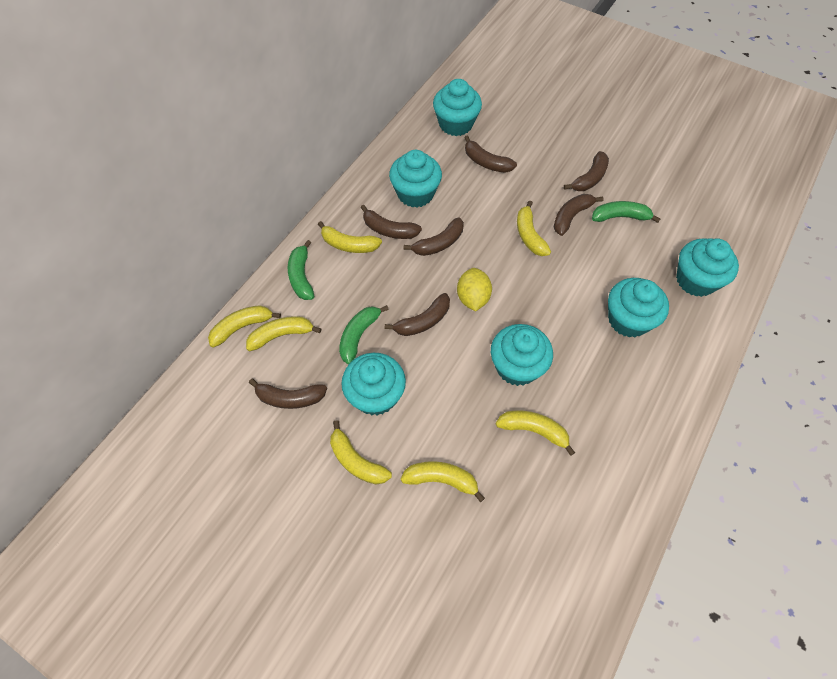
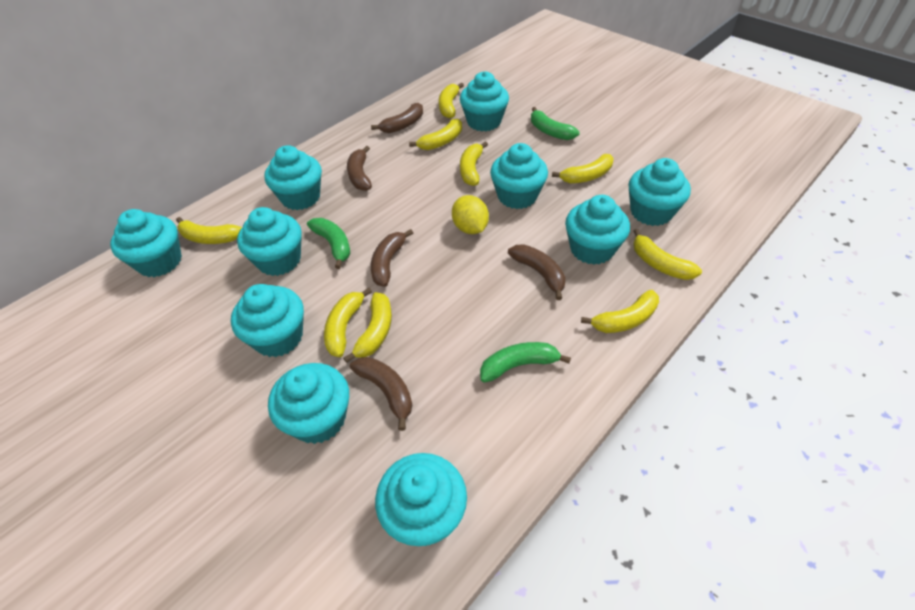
brown banana: [249,379,327,409] [361,205,422,239] [385,293,450,336] [404,217,464,256] [464,135,517,173] [554,194,604,236] [564,151,609,191] = 7 -> [347,146,372,191] [350,357,412,431] [371,103,423,133] [371,229,413,287] [508,244,566,300] = 5
turquoise cupcake: [341,353,406,416] [389,150,442,208] [433,79,482,136] [491,324,553,386] [608,278,669,338] [676,238,739,297] = 6 -> [110,209,182,277] [231,284,304,357] [237,207,302,276] [264,145,322,210] [268,363,349,444] [375,453,467,546] [460,71,509,131] [490,143,548,209] [565,195,630,265] [628,158,691,226] = 10
yellow banana: [208,305,281,347] [246,316,321,351] [318,221,382,253] [330,420,392,485] [401,461,485,502] [496,411,575,456] [517,201,551,256] = 7 -> [176,217,242,244] [324,288,372,357] [343,292,392,363] [409,118,462,150] [439,83,464,118] [460,141,488,186] [552,154,613,183] [581,290,659,333] [633,229,702,280] = 9

